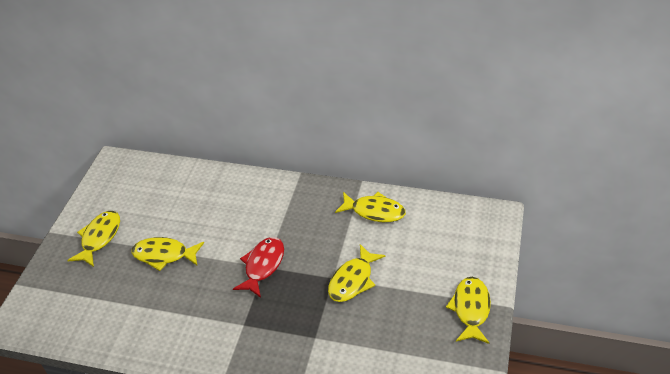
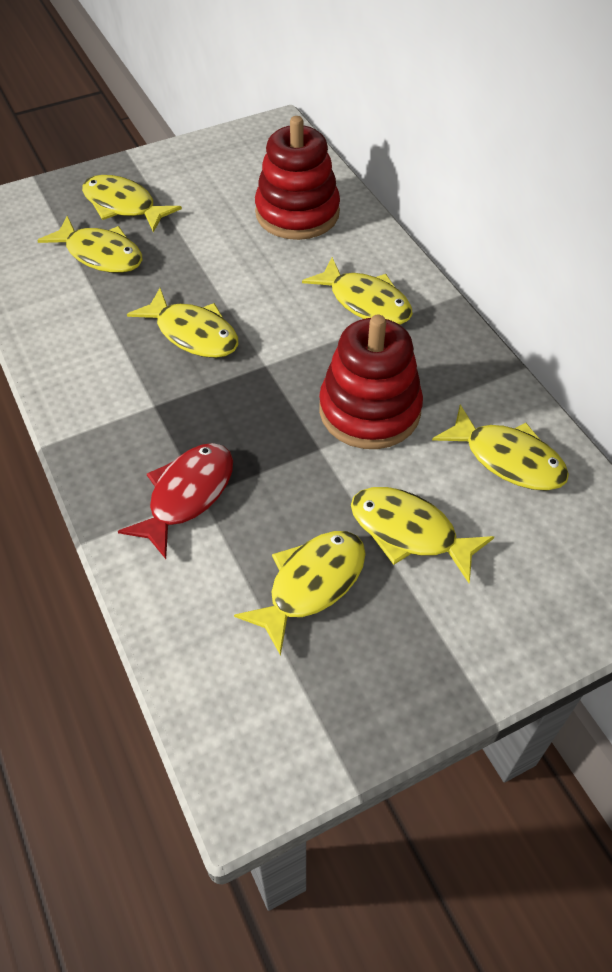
red stacking toy: none = 0 -> [255,116,340,240] [319,315,423,449] = 2
yellow fish: [67,211,120,267] [131,237,204,271] [328,244,386,302] [335,192,406,222] [446,277,491,344] = 5 -> [37,216,143,273] [82,175,182,233] [127,288,238,358] [234,531,366,656] [302,257,413,325] [351,487,494,583] [432,405,569,491] = 7

